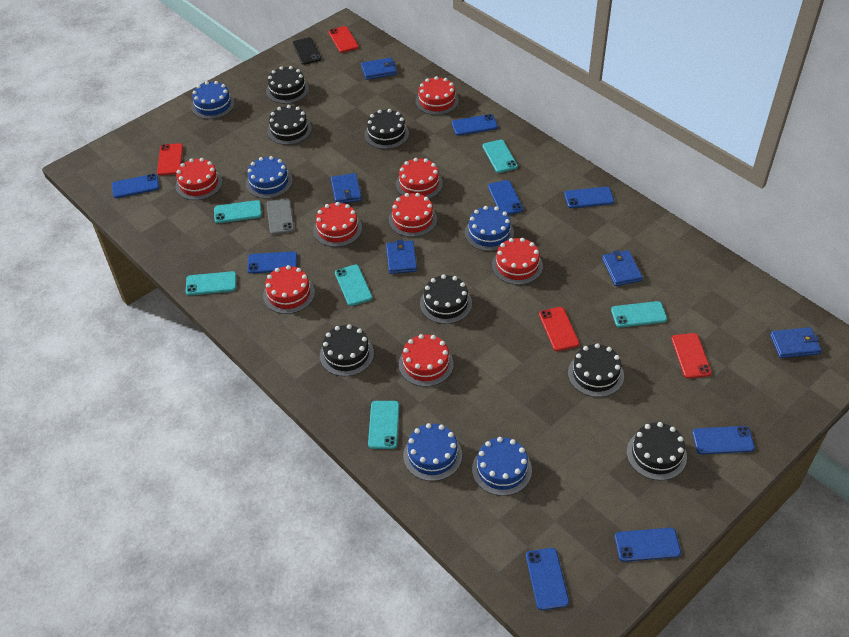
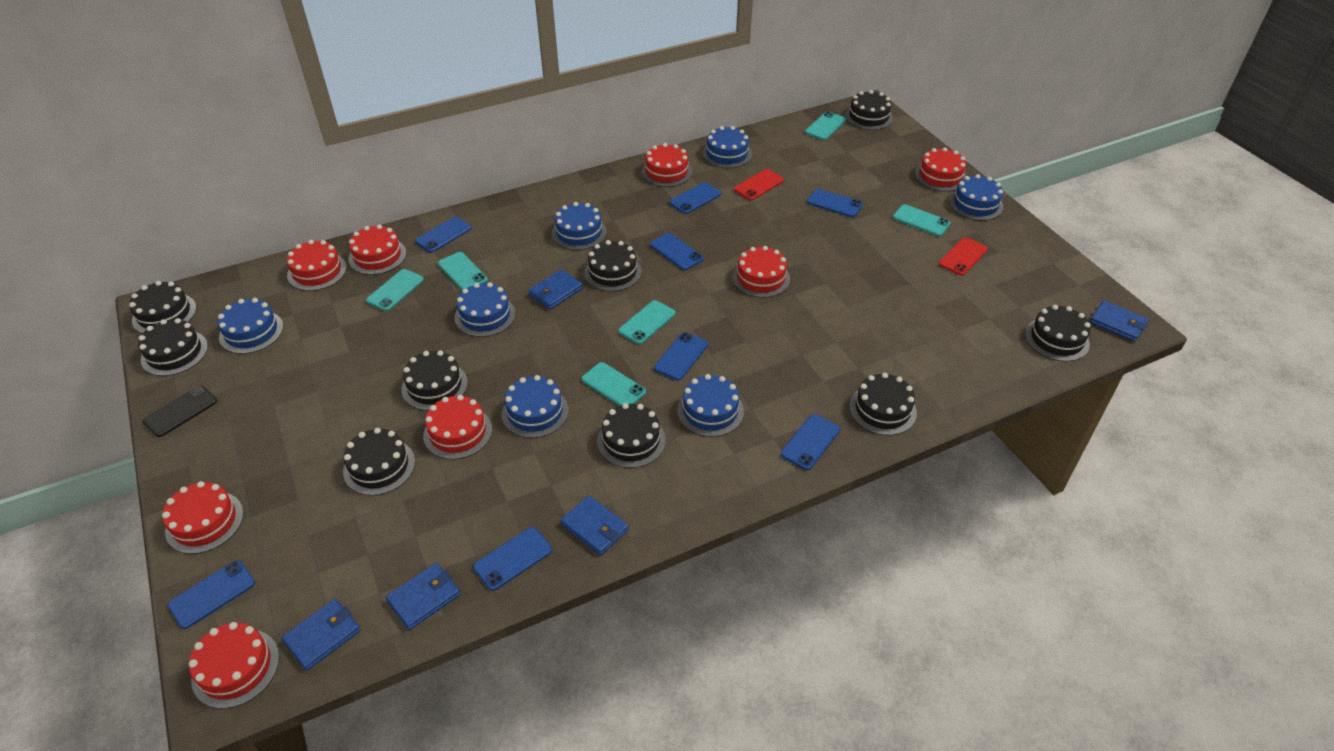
black cake: [266,66,309,104] [267,105,312,145] [320,324,374,376] [364,109,409,149] [420,274,472,324] [568,343,624,397] [627,422,687,480] = 7 -> [129,281,196,334] [138,318,208,376] [343,428,415,496] [401,350,468,411] [584,240,642,291] [597,403,666,468] [845,90,893,130] [849,373,917,435] [1025,305,1091,361] = 9
blue cake: [191,81,235,119] [246,156,293,199] [403,423,462,481] [465,206,514,251] [472,437,532,496] = 5 -> [218,298,283,354] [455,282,516,337] [502,375,569,438] [552,202,607,250] [677,374,744,437] [702,126,752,168] [949,174,1004,221] = 7
grey phone: [267,198,294,235] = 1 -> none = 0
red phone: [157,143,183,175] [328,26,359,53] [539,307,579,351] [671,333,712,379] = 4 -> [734,169,784,200] [939,237,988,276] = 2

